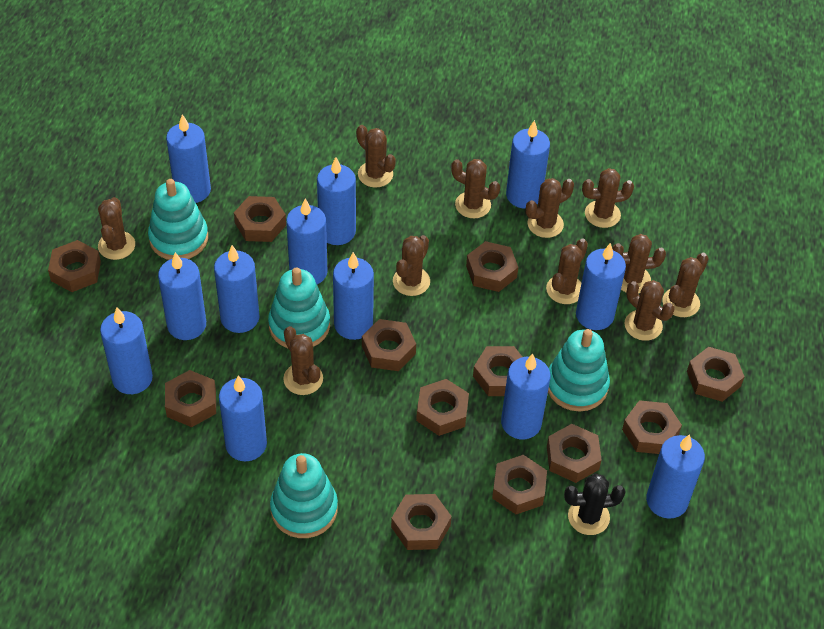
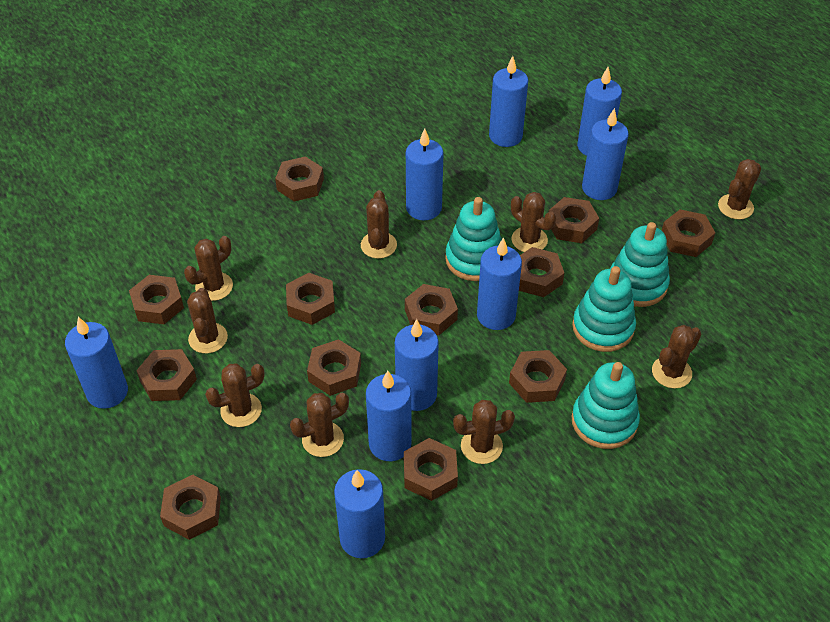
black cactus: [564,473,626,535] = 1 -> none = 0
blue candle: [100,307,153,394] [158,252,206,340] [166,114,211,203] [214,245,260,333] [219,375,267,461] [286,198,328,284] [317,157,356,245] [333,252,374,340] [501,354,551,439] [506,120,550,208] [576,243,626,330] [646,434,705,519] = 12 -> [65,317,128,409] [334,469,385,558] [366,370,412,461] [395,319,439,411] [406,128,444,220] [477,237,522,330] [489,56,528,147] [577,67,622,156] [582,108,629,200] = 9
brown cactus: [98,197,135,260] [283,326,323,395] [356,125,396,188] [393,235,430,296] [451,159,500,218] [526,178,574,238] [546,238,588,304] [582,168,634,228] [612,234,666,294] [624,280,675,341] [662,253,709,317] = 11 -> [184,236,233,301] [187,288,228,353] [205,364,265,427] [290,393,349,457] [361,190,397,259] [453,400,515,464] [511,192,556,252] [652,325,701,388] [718,159,761,219] = 9

